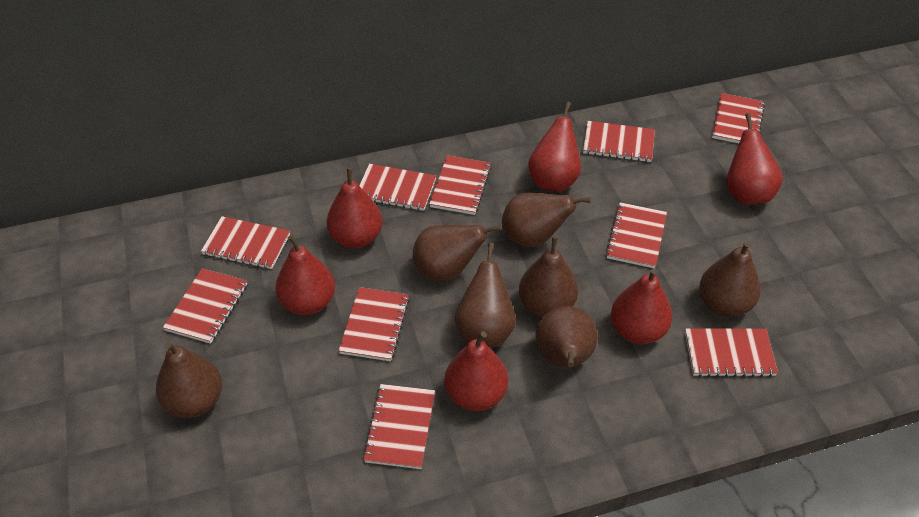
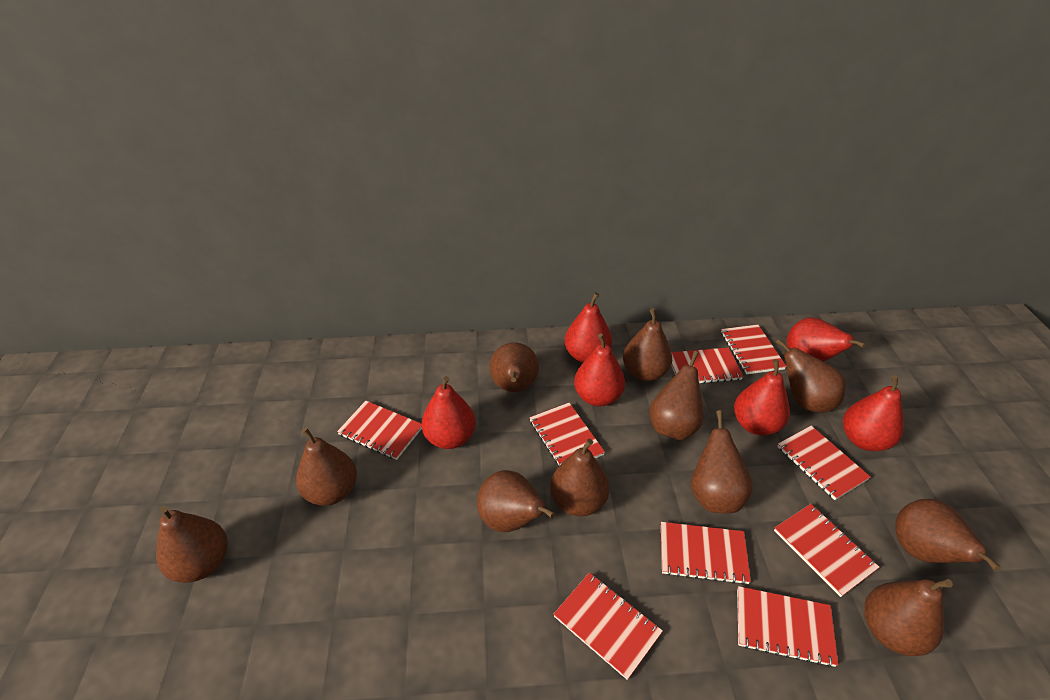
brown pear: [156,342,222,418] [413,225,501,281] [455,243,516,347] [502,193,591,247] [519,236,578,317] [535,306,598,367] [699,241,761,317] = 7 -> [156,506,228,583] [296,427,357,506] [477,470,556,532] [489,343,539,392] [550,439,609,516] [623,308,672,381] [649,351,703,440] [691,410,753,513] [775,338,846,413] [864,579,953,656] [895,499,1001,571] = 11
red notebook: [163,268,247,344] [201,216,290,269] [338,287,410,361] [359,164,436,211] [363,384,435,469] [429,155,491,215] [583,121,655,162] [605,202,667,269] [685,329,778,377] [712,93,765,143] = 10 -> [337,401,422,460] [530,403,605,467] [554,572,663,680] [661,522,751,585] [671,348,744,384] [721,325,787,374] [737,586,838,667] [774,504,880,597] [777,426,871,500] = 9

